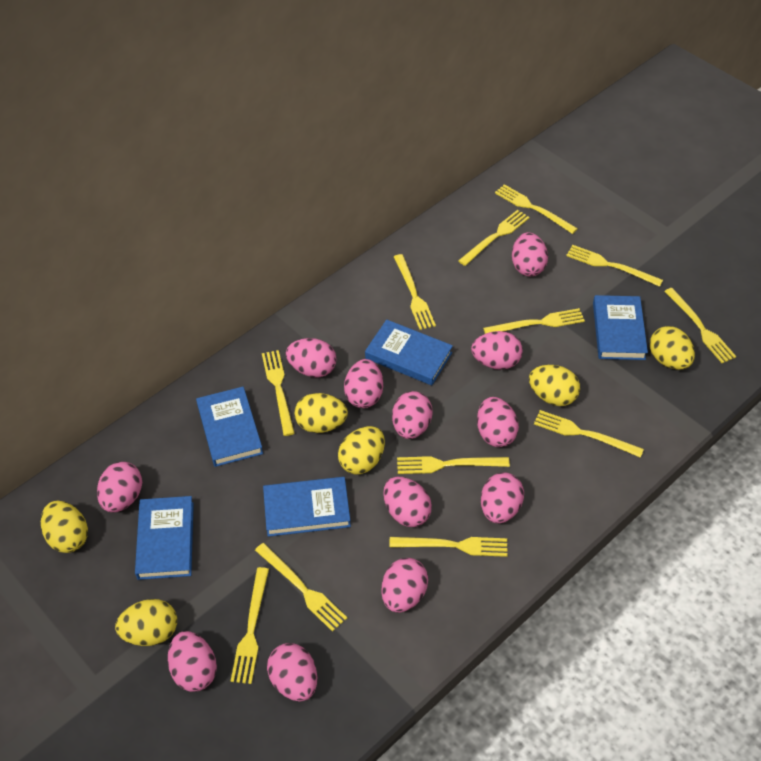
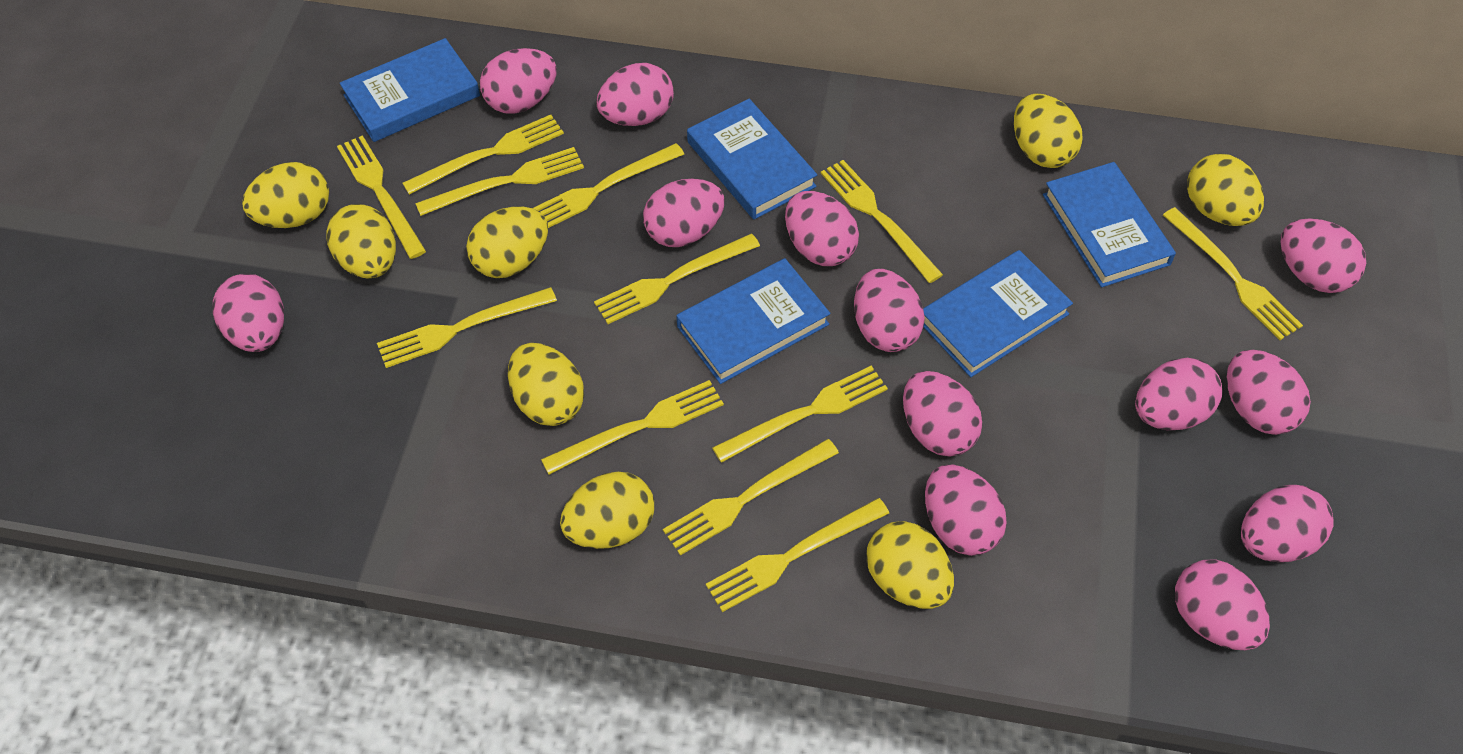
pink egg: [97,462,142,513] [168,631,217,692] [267,643,317,701] [286,338,337,377] [344,359,383,408] [381,558,428,613] [383,477,432,527] [392,391,433,439] [471,331,523,370] [477,397,519,447] [481,472,524,524] [512,232,548,276] = 12 -> [213,274,284,352] [480,48,557,114] [596,63,674,126] [643,179,725,247] [785,191,859,266] [854,269,925,352] [903,371,982,456] [925,464,1007,556] [1135,358,1222,430] [1175,560,1270,650] [1227,350,1311,435] [1241,485,1333,562] [1280,218,1366,293] = 13
yellow egg: [41,501,88,553] [115,599,177,646] [294,393,348,433] [338,426,385,474] [529,365,580,406] [650,326,695,370] = 6 -> [242,162,329,228] [326,204,396,279] [466,206,548,278] [508,343,584,426] [560,472,654,549] [866,521,954,609] [1014,94,1083,168] [1187,154,1264,226] = 8

